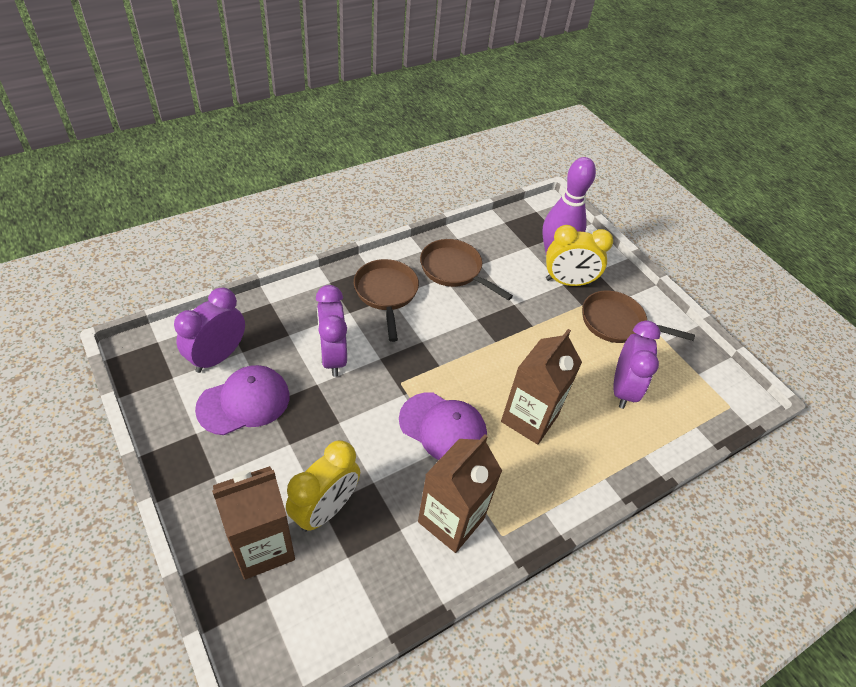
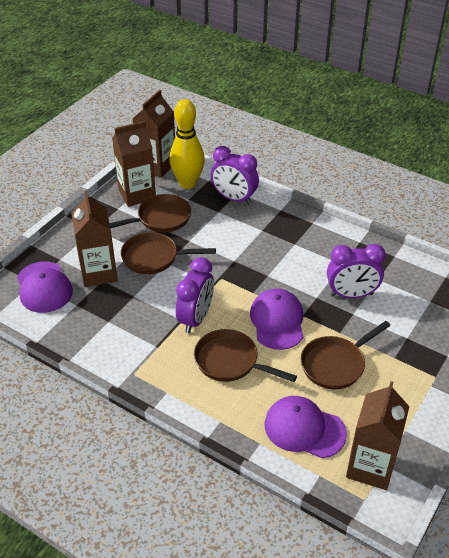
brown carton: [212,466,295,580] [418,434,502,553] [501,329,582,444] = 3 -> [71,191,118,287] [112,121,156,207] [132,90,175,178] [346,381,410,490] = 4
brown pan: [354,259,419,342] [420,239,513,300] [582,290,695,343] = 3 -> [110,194,191,232] [121,232,216,274] [194,329,297,382] [301,321,390,389] = 4
purple bowling pin: [542,157,596,253] = 1 -> none = 0
purple cap: [195,365,290,435] [399,392,487,460] = 2 -> [17,261,73,313] [250,288,303,350] [265,396,347,458] = 3
yellow bowling pin: none = 0 -> [169,99,205,189] = 1
yellow clock: [286,440,360,532] [546,225,613,286] = 2 -> none = 0

